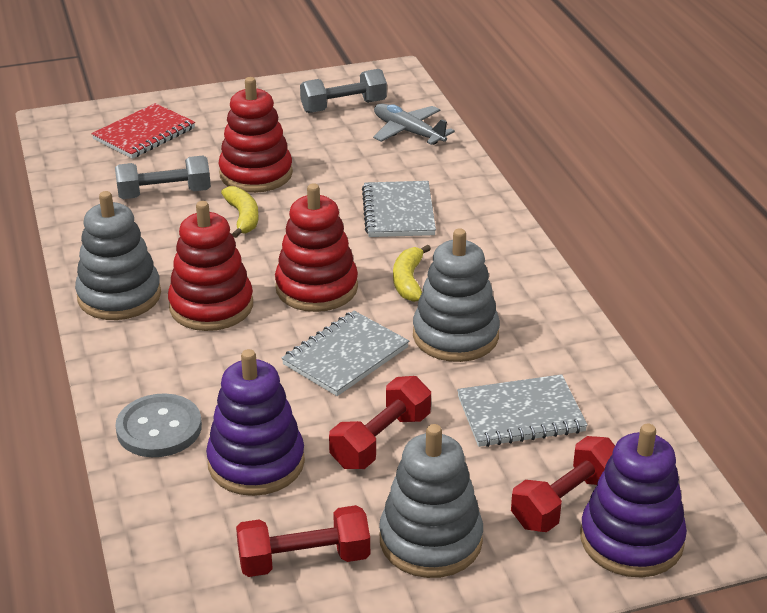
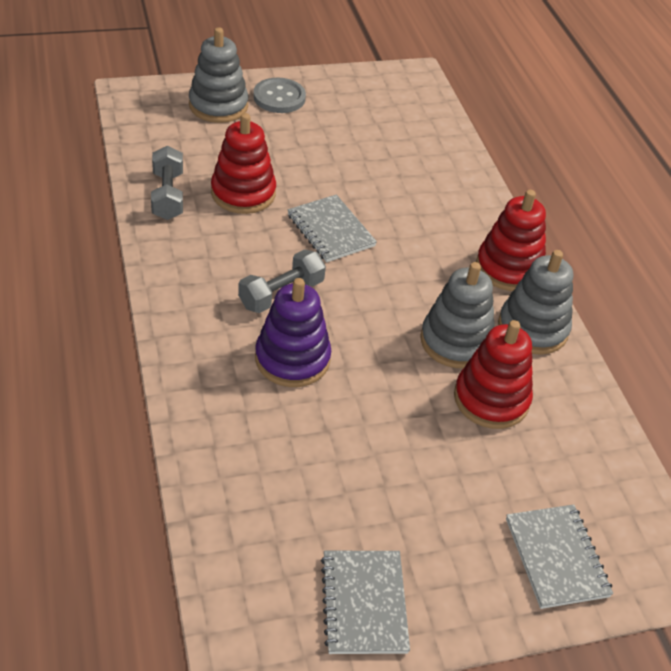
grey plane: [373,103,455,145] = 1 -> none = 0
purple stacking toy: [206,349,305,496] [580,424,687,578] = 2 -> [255,278,331,387] = 1
red dumbbell: [236,505,370,577] [329,376,431,469] [511,436,615,532] = 3 -> none = 0
red notebook: [92,103,195,159] = 1 -> none = 0
yellow banana: [221,186,259,238] [393,245,431,302] = 2 -> none = 0

